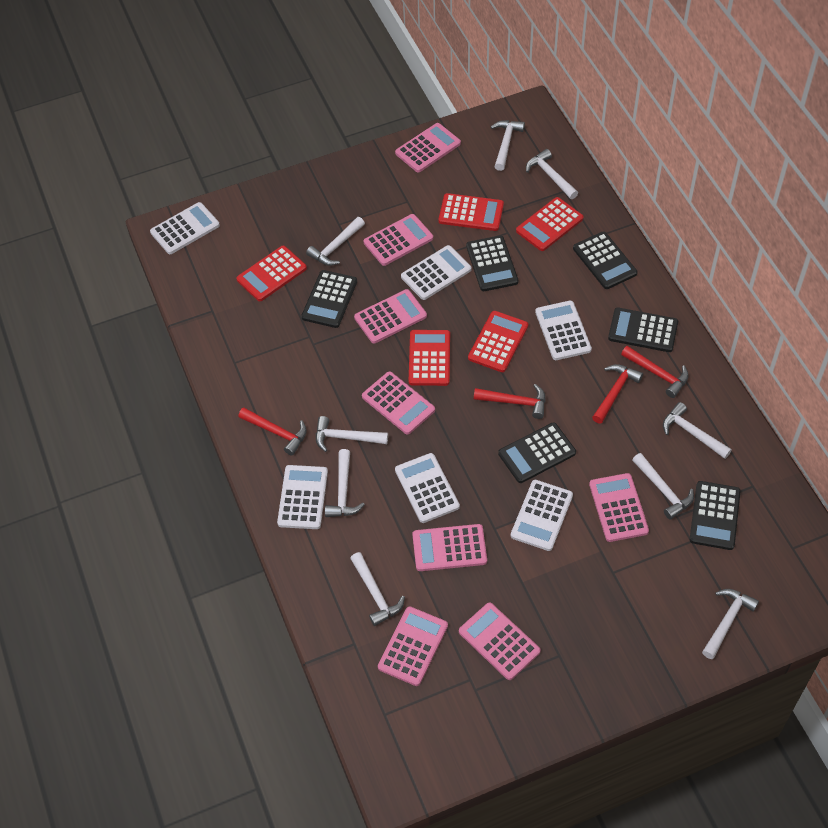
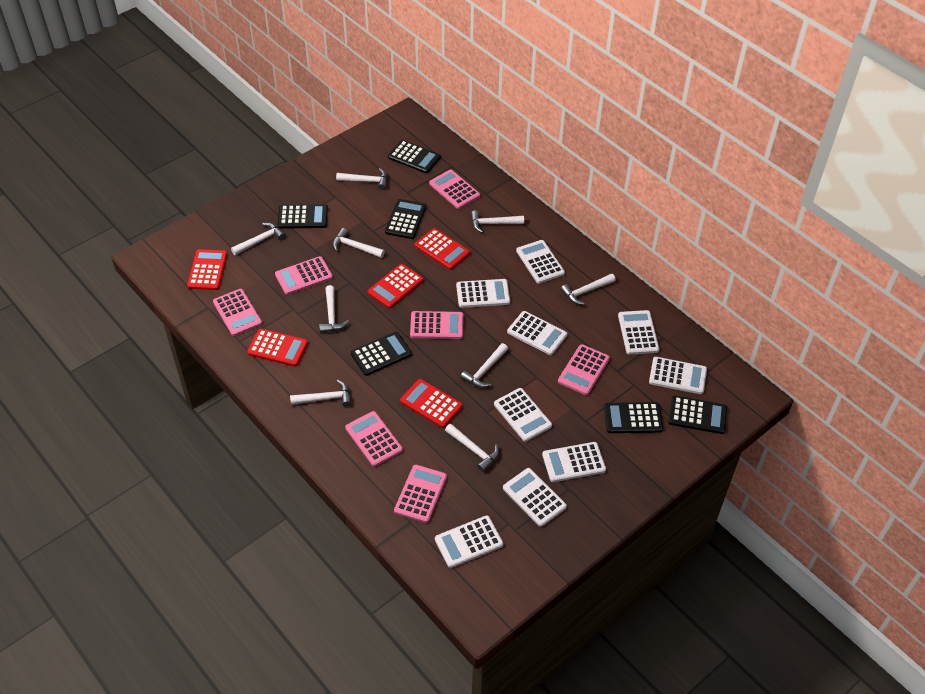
pink calculator: [354,289,427,344] [362,371,435,435] [364,214,433,266] [378,606,448,686] [395,123,461,173] [412,524,487,571] [459,602,541,680] [589,473,649,542] = 8 -> [213,289,262,336] [275,256,333,295] [345,411,403,467] [394,465,447,523] [410,311,464,339] [429,170,480,209] [558,344,610,395] = 7
red hammer: [238,407,307,456] [474,384,546,419] [592,364,643,424] [621,346,689,398] = 4 -> none = 0
white calculator: [150,202,220,254] [277,465,328,529] [395,453,460,523] [401,245,472,300] [511,480,573,551] [535,301,592,360] = 6 -> [435,515,503,568] [456,279,510,308] [494,388,552,442] [503,468,567,527] [507,311,567,355] [516,240,565,284] [542,442,606,482] [618,310,659,355] [649,357,707,394] = 9

